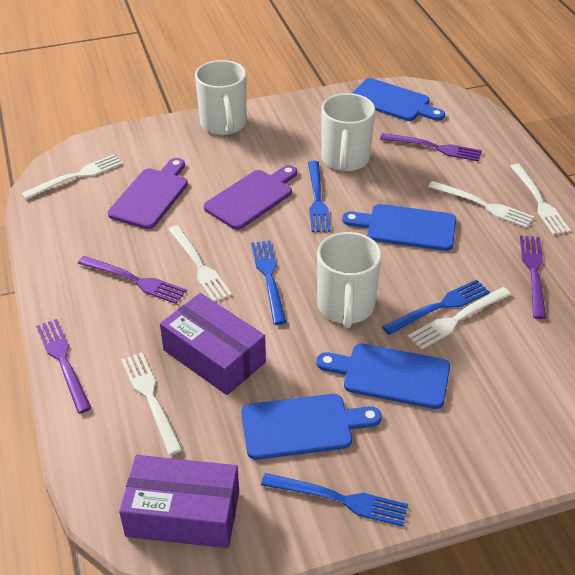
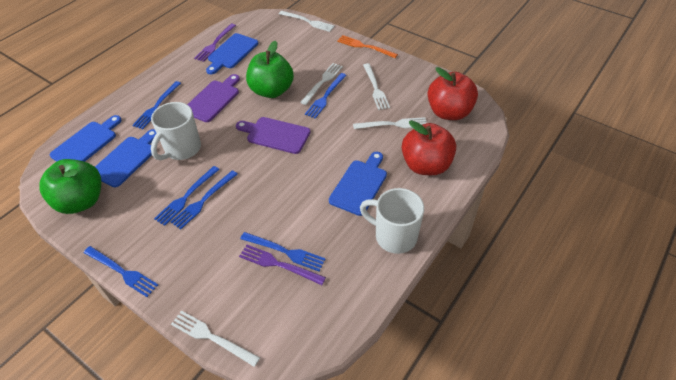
blue fork: [251,241,286,325] [261,473,408,527] [308,161,331,232] [382,280,490,335] = 4 -> [84,246,158,297] [132,81,181,129] [154,166,220,226] [171,170,238,230] [240,232,326,271] [305,73,347,119] = 6
green apple: none = 0 -> [39,159,101,214] [246,41,294,98] = 2
orange fork: none = 0 -> [337,35,398,58] = 1
purple box: [119,455,239,548] [160,293,266,395] = 2 -> none = 0
purple fork: [36,319,91,414] [78,256,187,304] [380,133,482,162] [520,236,546,319] = 4 -> [194,24,236,62] [239,245,326,285] = 2
red apple: none = 0 -> [402,120,456,175] [428,67,478,120] = 2
white fork: [21,154,123,200] [121,352,183,455] [168,225,232,302] [408,287,511,350] [428,181,534,228] [510,164,571,235] = 6 -> [171,311,260,367] [279,11,335,32] [300,63,343,105] [353,117,427,129] [363,63,390,110] = 5
white mug: [195,60,247,135] [317,232,382,328] [321,93,375,172] = 3 -> [151,102,201,160] [360,188,424,254] = 2

